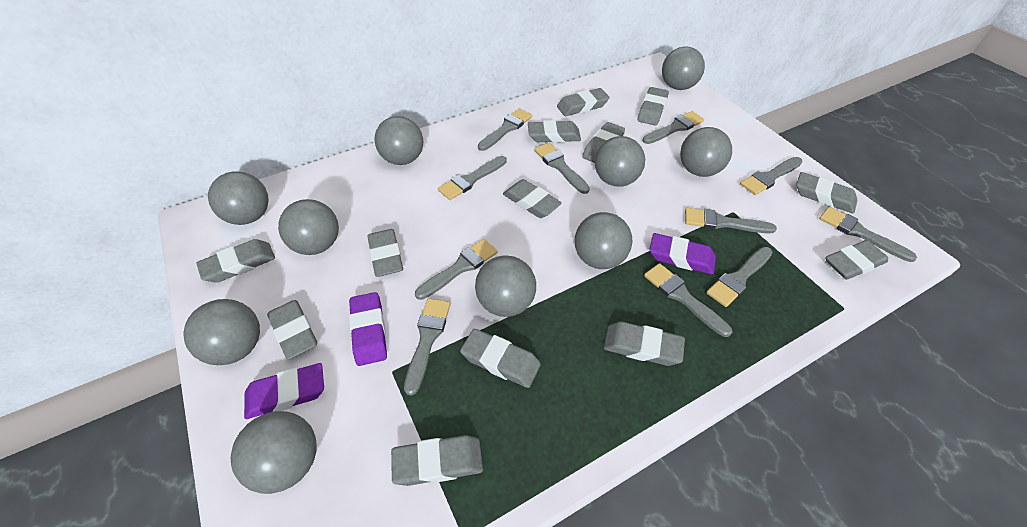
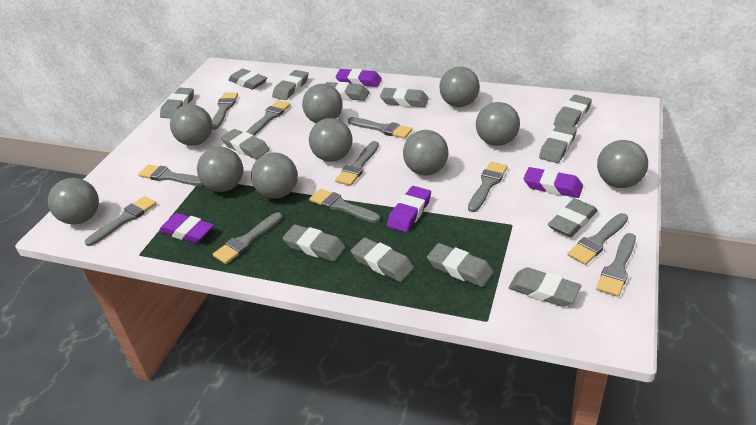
purple eraser: [244,363,324,419] [349,292,387,366] [649,233,716,274] = 3 -> [159,213,214,243] [335,69,382,87] [387,186,431,233] [524,167,583,198] = 4

